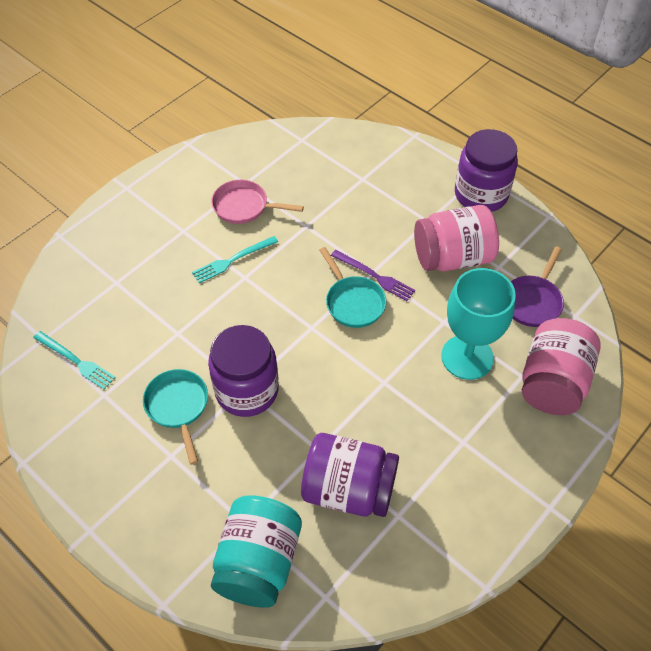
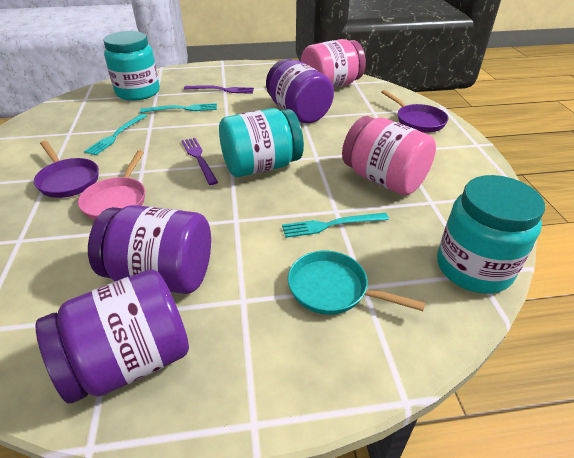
purple fork: [331,250,415,301] = 1 -> [182,138,218,185] [184,85,254,94] = 2
purple pan: [511,246,564,327] = 1 -> [34,141,99,198] [381,90,449,133] = 2
turquoise fork: [33,331,116,389] [192,236,278,283] = 2 -> [84,114,147,155] [140,103,217,113] [282,213,389,238] = 3
turquoise goblet: [441,268,516,380] = 1 -> none = 0
turquoise jar: [211,495,302,608] = 1 -> [104,31,160,101] [219,108,304,177] [437,175,545,294] = 3
turquoise pan: [143,369,208,465] [319,247,386,328] = 2 -> [288,251,425,315] = 1

